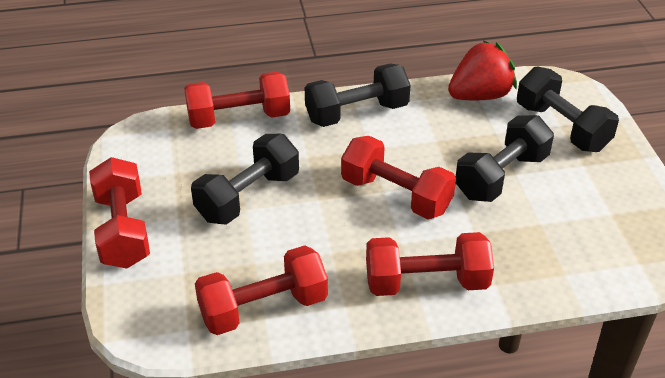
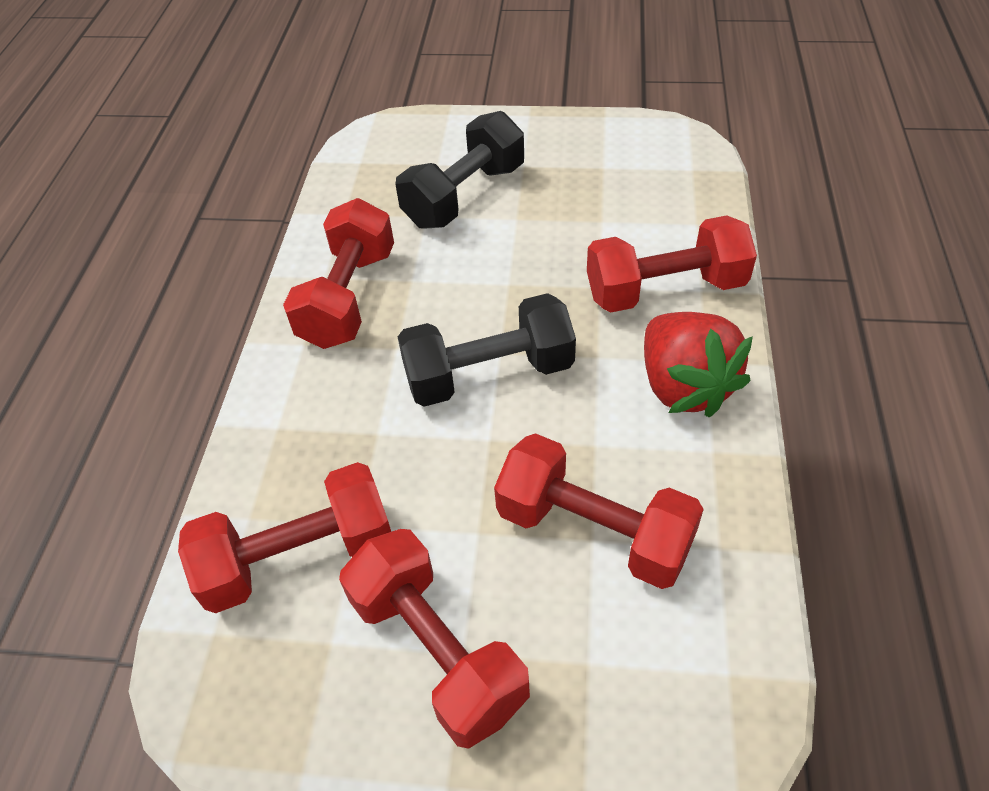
black dumbbell: [191,134,299,225] [305,63,411,127] [456,115,554,202] [517,66,619,152] = 4 -> [395,111,524,229] [398,293,576,407] = 2

